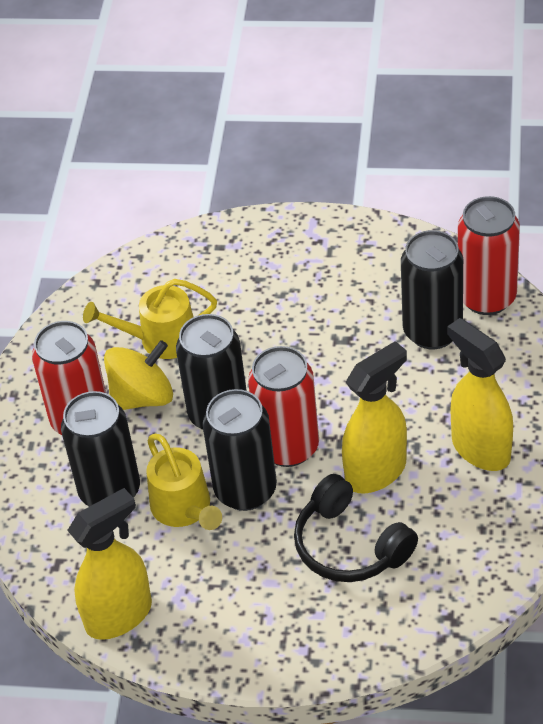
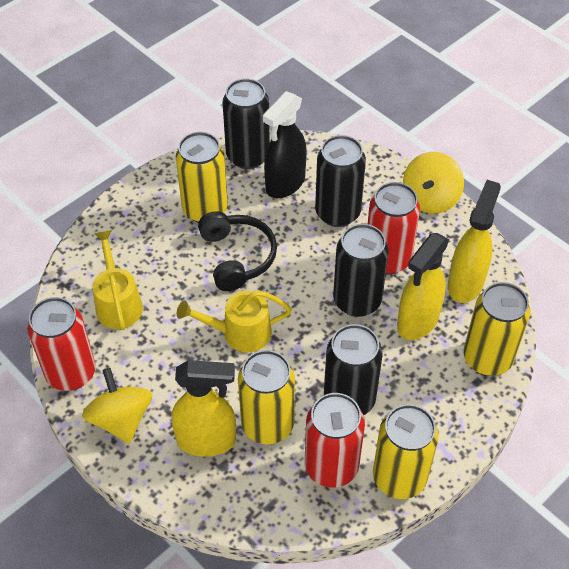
black spray bottle: none = 0 -> [263,91,307,198] = 1
yellow can: none = 0 -> [176,132,228,223] [238,350,295,444] [373,404,439,499] [463,282,530,376] = 4
yellow spinning top: [104,340,173,410] = 1 -> [82,368,152,444] [403,152,464,214] = 2

